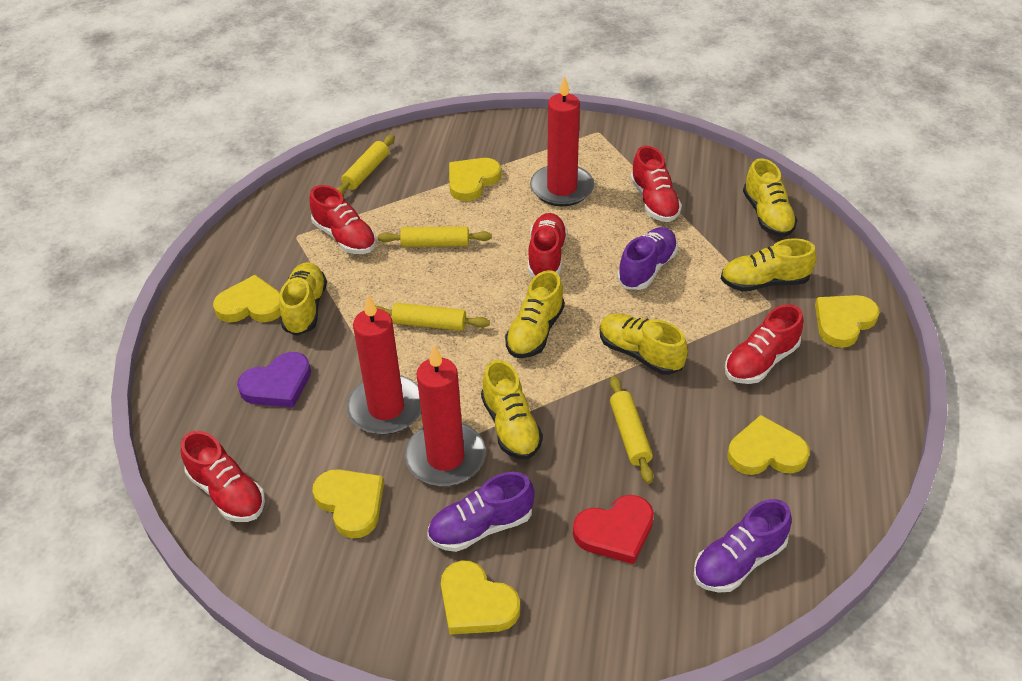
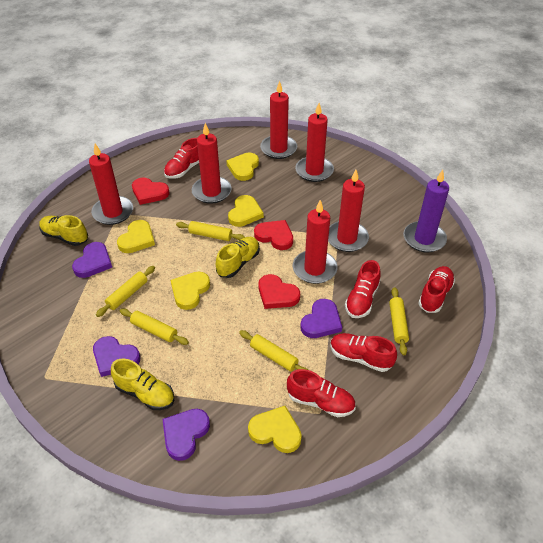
purple candle: none = 0 -> [403,170,449,253] = 1
purple heart: [237,352,311,408] = 1 -> [72,242,112,278] [93,336,140,377] [162,409,210,461] [300,299,342,338] = 4
purple shoe: [427,472,535,552] [617,227,678,290] [694,499,792,593] = 3 -> none = 0
red candle: [347,295,421,435] [405,345,486,486] [530,76,594,206] = 3 -> [89,144,133,225] [192,123,232,204] [260,81,297,159] [292,200,338,284] [295,103,334,182] [328,170,369,252] = 6
red heart: [573,495,654,564] = 1 -> [132,178,170,205] [254,220,293,250] [259,274,300,309] = 3
yellow heart: [213,275,281,322] [312,469,384,538] [441,561,520,635] [449,158,501,201] [727,415,810,475] [815,295,879,348] = 6 -> [117,220,155,253] [171,272,210,310] [226,153,259,181] [228,195,264,227] [248,406,302,453] = 5
yellow rolling pin: [336,135,395,196] [376,303,490,331] [378,227,492,247] [610,376,654,484] = 4 -> [96,266,155,317] [120,308,189,345] [176,221,245,241] [239,330,308,372] [389,287,409,355] = 5
yellow shoe: [279,262,327,336] [481,360,543,460] [505,270,565,358] [600,313,688,375] [721,238,816,291] [743,158,797,237] = 6 -> [39,215,88,246] [111,358,174,410] [216,237,260,278] = 3

